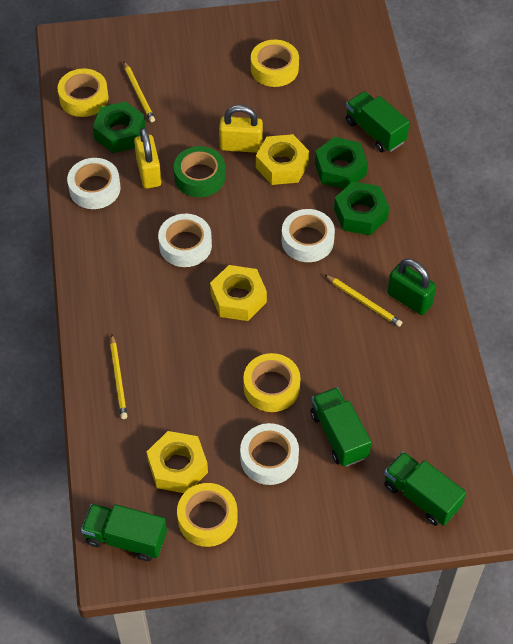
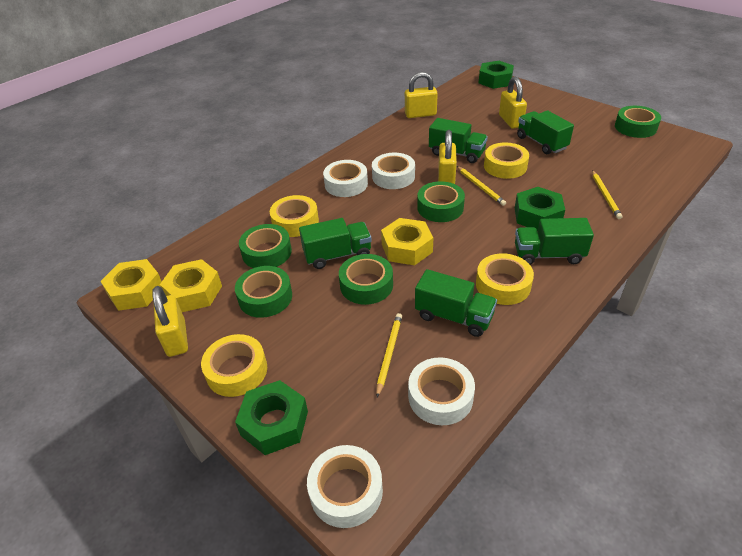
green padlock: [387,259,436,315] = 1 -> none = 0
green tape: [174,146,225,197] = 1 -> [235,266,292,318] [239,224,292,268] [339,254,393,305] [417,181,465,222] [615,106,661,138] = 5
green truck: [81,504,167,561] [310,387,371,467] [346,91,410,152] [384,452,466,526] = 4 -> [299,218,372,269] [415,269,497,337] [429,118,488,163] [515,218,594,265] [517,110,574,154] = 5
yellow padlock: [134,128,162,189] [219,105,263,153] = 2 -> [152,286,188,357] [405,72,438,118] [438,130,457,184] [499,76,527,129] = 4

